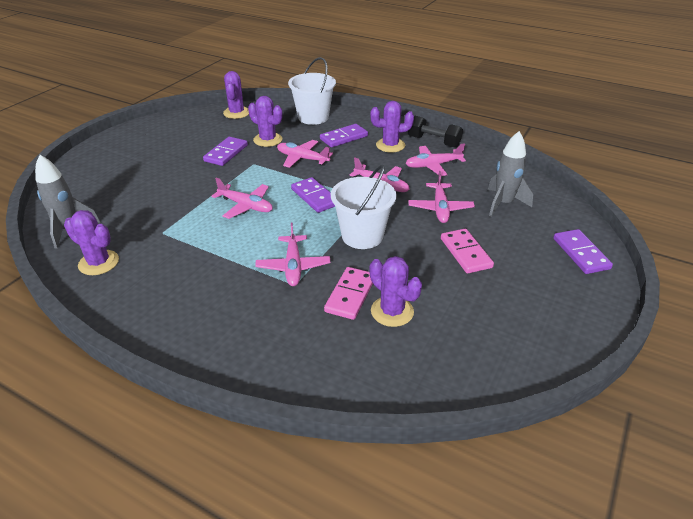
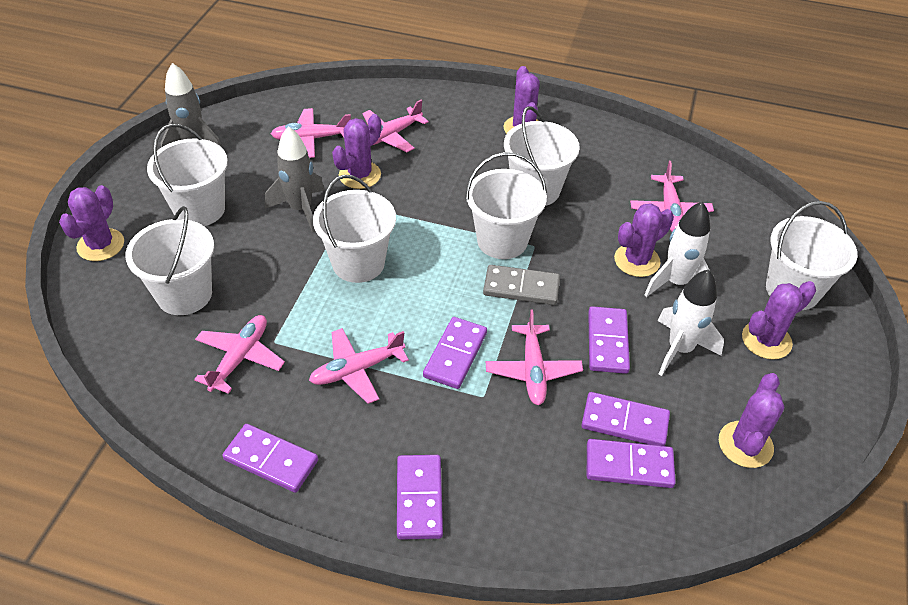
black dumbbell: [408,115,463,148] = 1 -> none = 0
grey domino: none = 0 -> [483,265,560,305] = 1
pink domino: [324,267,373,320] [441,229,494,273] = 2 -> none = 0
purple cactus: [64,210,119,275] [223,71,249,119] [248,96,282,147] [370,101,414,152] [370,256,422,327] = 5 -> [59,185,124,261] [332,114,381,189] [504,66,540,134] [614,203,674,277] [719,373,784,468] [742,281,816,360] = 6
purple domino: [203,137,248,166] [291,177,335,213] [320,124,368,147] [553,229,613,274] = 4 -> [222,424,318,493] [397,455,443,540] [423,317,487,389] [581,392,670,446] [587,439,676,488] [588,306,630,374] = 6
white bucket: [288,57,336,125] [331,165,396,249] = 2 -> [125,206,214,315] [147,124,228,226] [313,175,396,283] [465,152,547,259] [504,106,580,206] [766,201,857,310] = 6
white rocket: none = 0 -> [644,202,710,297] [658,269,724,376] = 2

